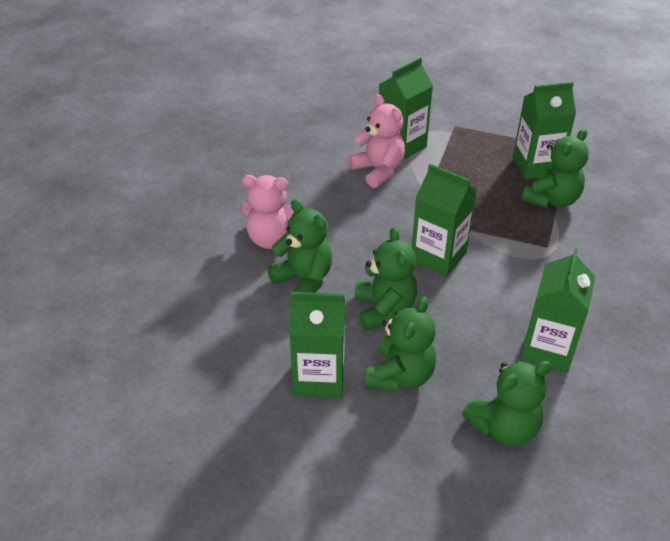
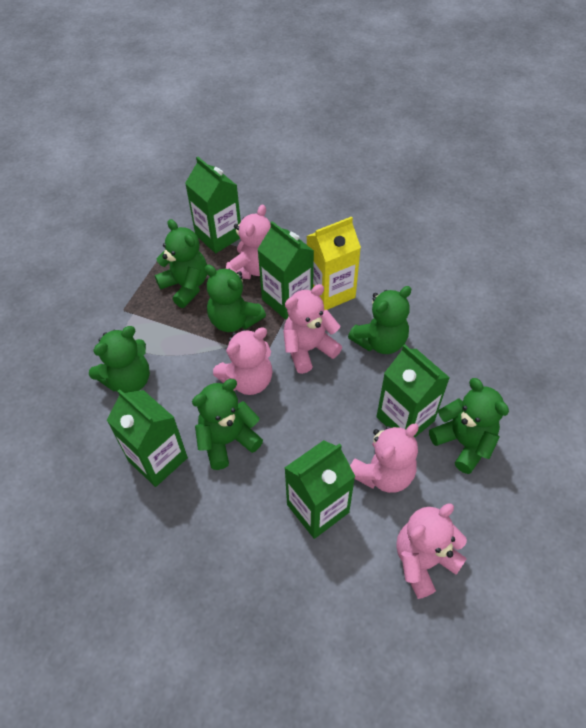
green teddy bear: [267,199,332,293] [355,227,417,331] [365,297,436,392] [462,361,552,446] [522,128,589,208] = 5 -> [89,326,150,393] [155,219,207,308] [192,379,263,470] [205,264,266,332] [348,286,412,354] [429,378,509,474] = 6
pink teddy bear: [240,175,295,249] [348,94,405,188] = 2 -> [213,327,272,395] [226,204,271,279] [283,284,342,374] [350,424,419,493] [396,504,467,599] = 5
yellow carton: none = 0 -> [307,217,361,310] = 1

